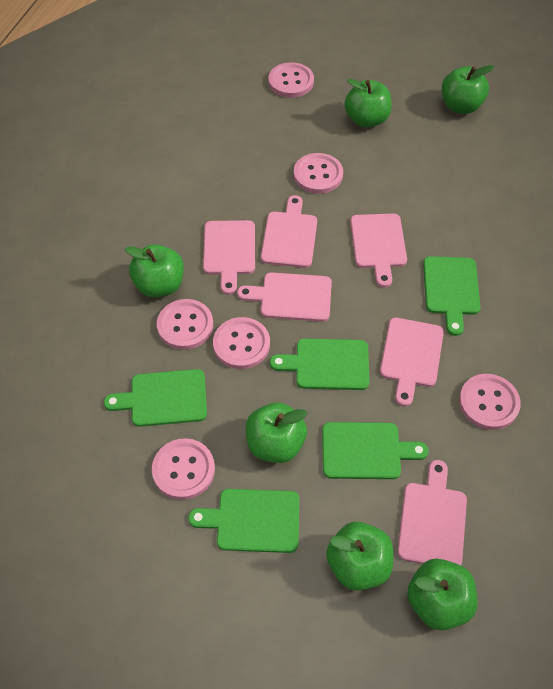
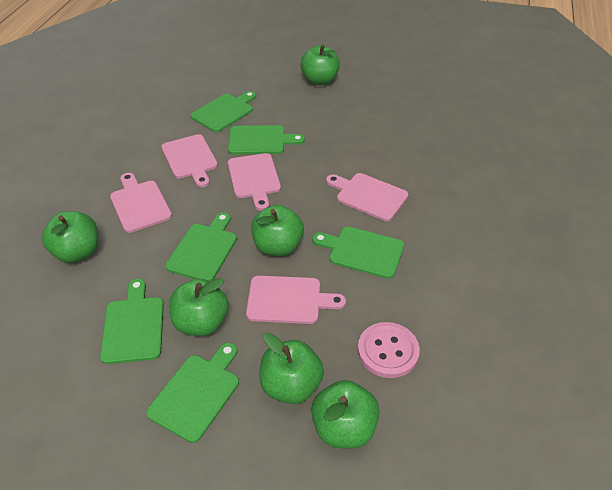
green cutting board: [104,369,207,427] [188,489,299,553] [270,339,369,390] [322,422,429,479] [423,256,481,336] = 5 -> [100,279,164,364] [146,343,239,443] [165,212,237,281] [191,91,256,132] [228,125,305,155] [312,227,404,279] = 6
pink button: [152,438,215,500] [157,299,213,350] [213,317,270,369] [269,62,314,98] [294,153,343,194] [459,374,521,430] = 6 -> [358,322,420,378] = 1
pink cutting board: [203,220,255,295] [237,272,332,322] [261,195,317,268] [350,214,407,288] [380,317,444,407] [397,460,467,565] = 6 -> [110,173,172,233] [161,134,218,187] [228,153,281,211] [246,276,346,324] [326,173,409,221] = 5

